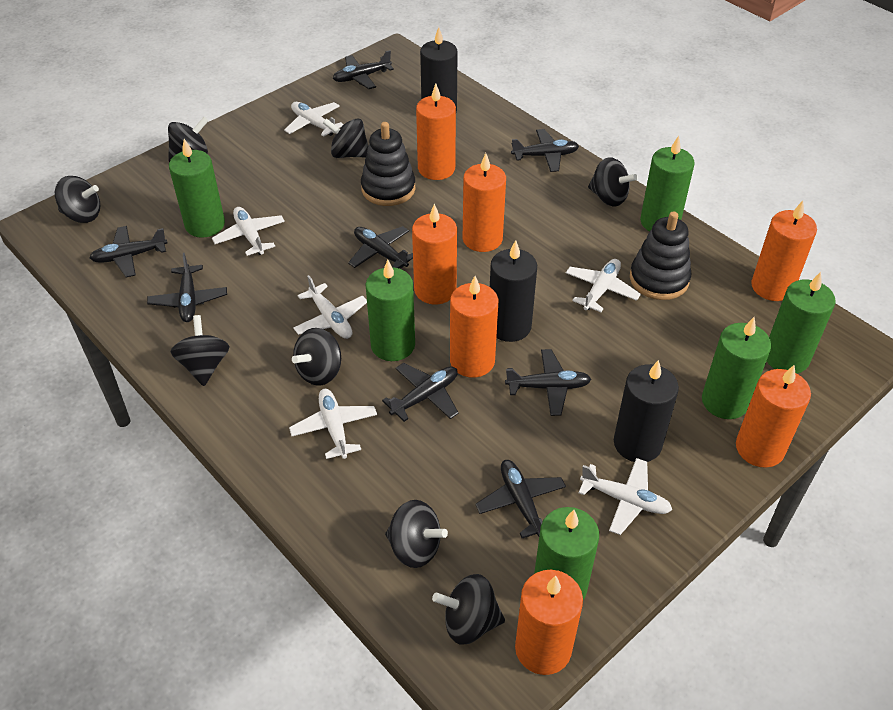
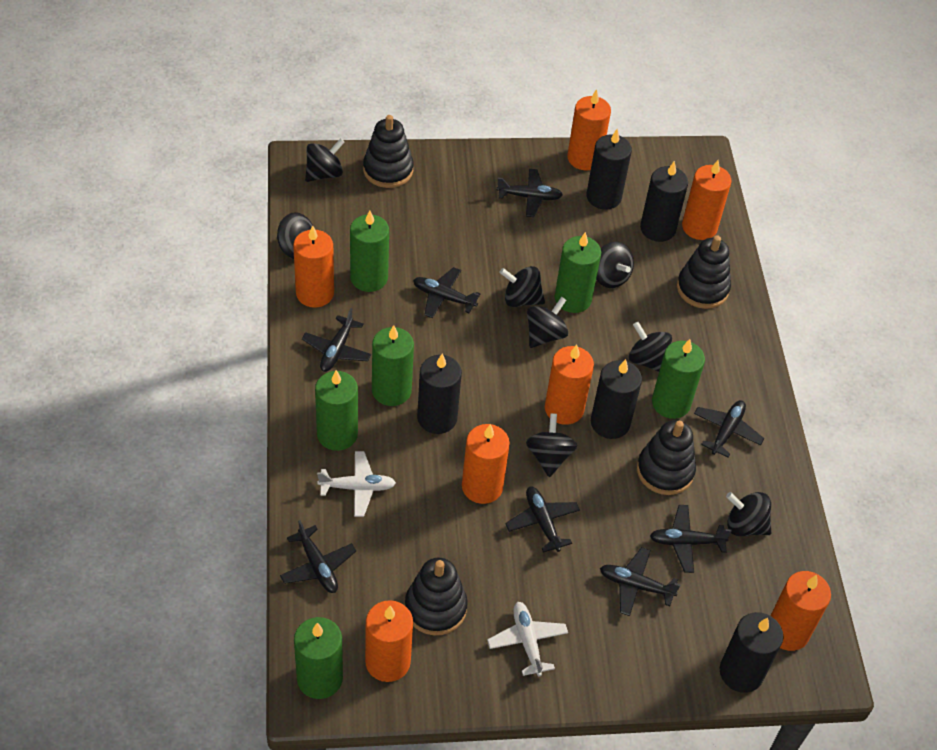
black candle: [420,27,458,112] [490,240,537,342] [614,360,679,462] = 3 -> [417,354,462,434] [587,129,632,210] [591,359,642,439] [640,161,688,242] [719,612,783,693] = 5
black stacking toy: [361,122,415,206] [630,211,691,300] = 2 -> [363,115,414,188] [405,558,468,635] [637,420,696,495] [677,236,731,309] = 4
white plane: [212,207,285,256] [284,102,344,137] [289,389,377,459] [293,275,367,339] [566,259,641,312] [579,458,672,535] = 6 -> [317,451,396,517] [487,602,568,677] = 2

